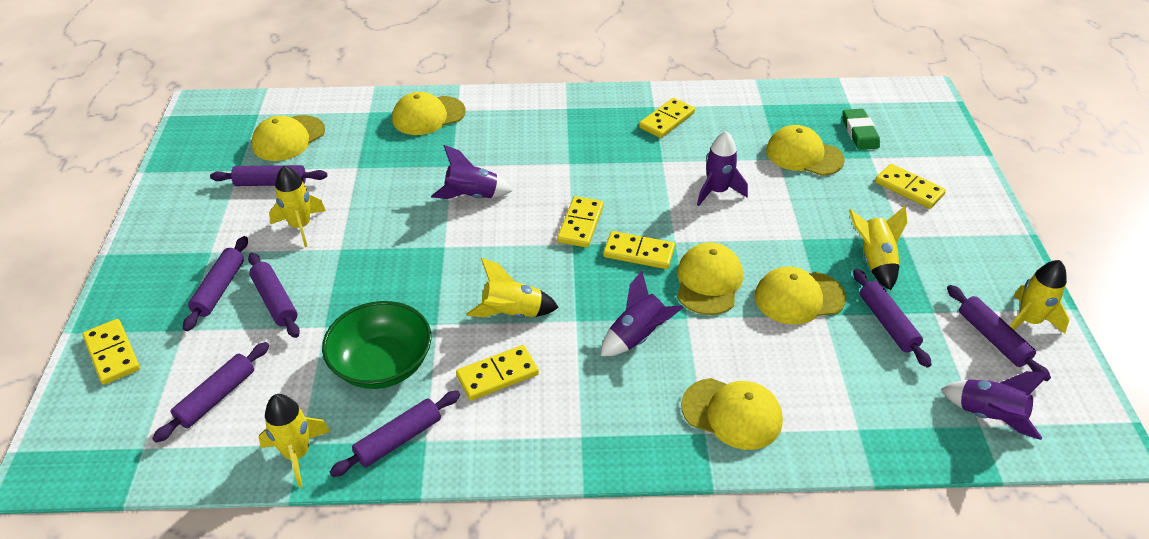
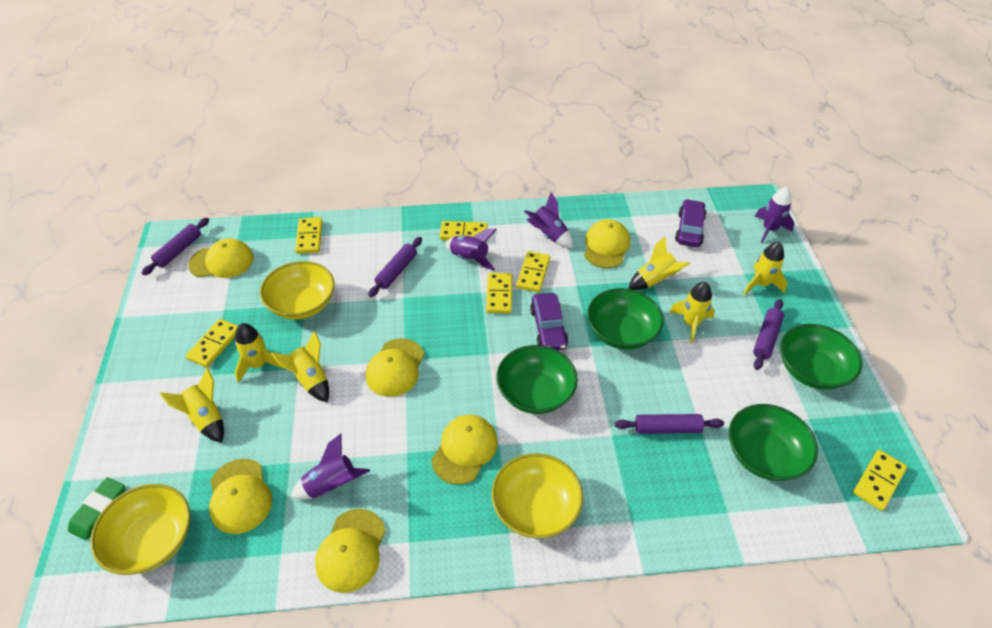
green bowl: [322,301,432,389] = 1 -> [496,345,578,414] [587,288,663,350] [729,404,818,481] [780,324,862,390] = 4
purple car: none = 0 -> [530,293,568,350] [675,199,706,247] = 2
purple rolling pin: [152,342,269,443] [183,236,248,331] [210,165,327,186] [248,253,300,338] [330,391,460,477] [853,269,932,368] [947,285,1051,381] = 7 -> [142,218,209,275] [368,237,422,297] [615,414,724,434] [753,299,784,370] = 4
yellow bowl: none = 0 -> [90,484,191,575] [260,261,335,320] [492,453,583,539] = 3
yellow rocket: [259,394,331,488] [269,166,326,247] [466,258,559,318] [849,206,907,290] [1010,260,1070,334] = 5 -> [160,368,224,443] [235,323,284,383] [271,331,329,403] [628,237,690,290] [669,282,715,344] [743,242,787,295] = 6

